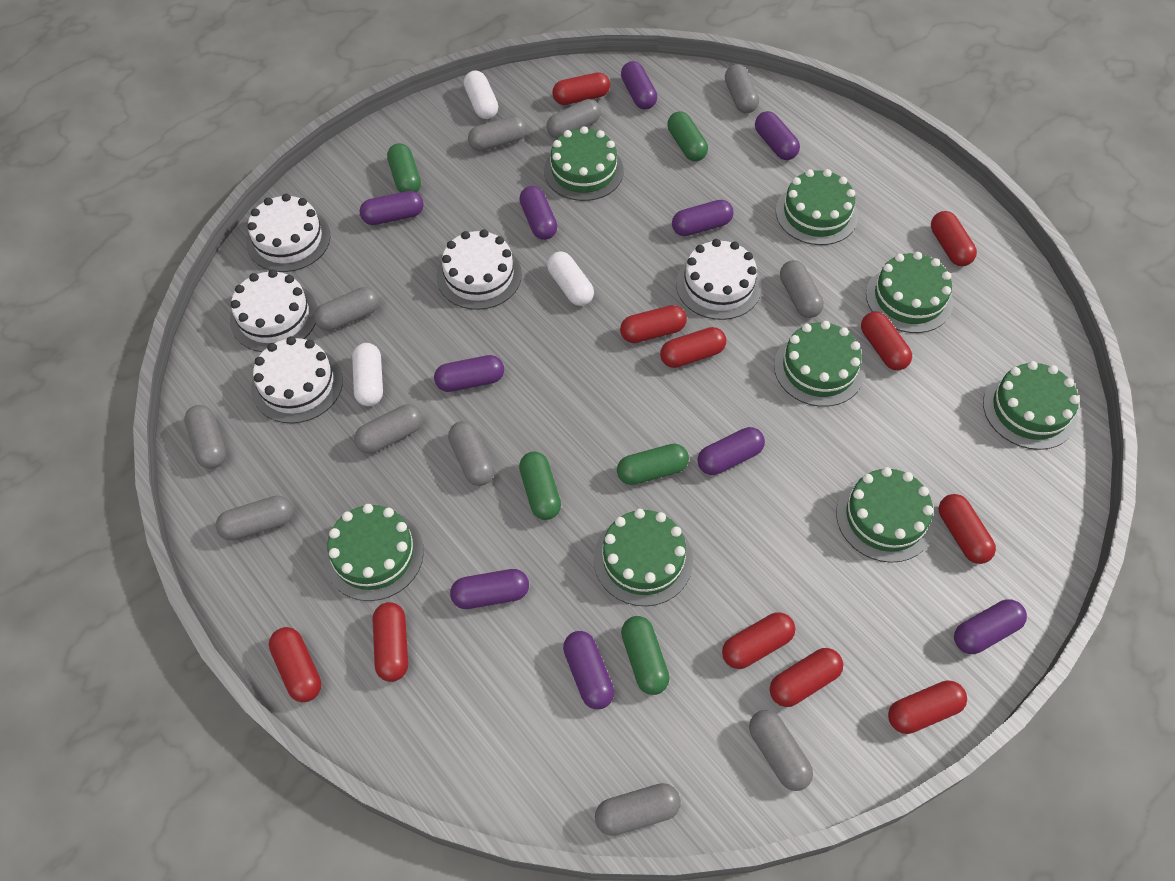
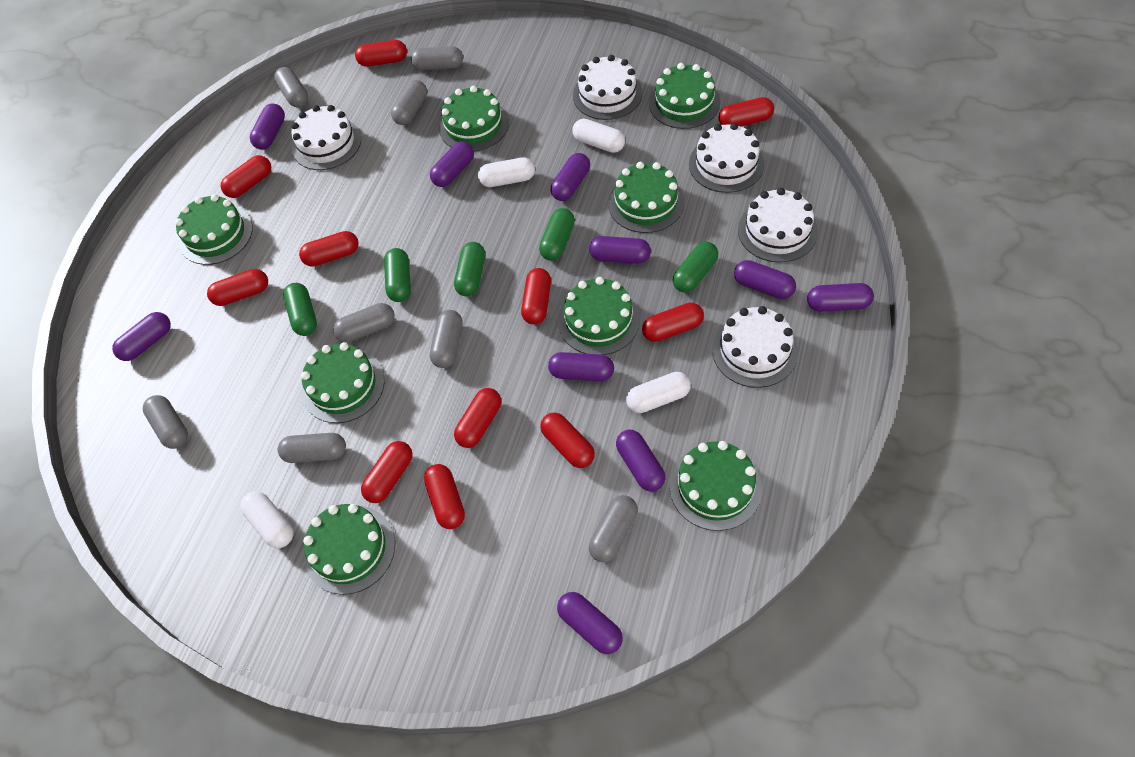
grey capsule: [184,405,226,469] [216,496,293,541] [314,287,380,331] [354,404,423,454] [448,421,494,486] [468,116,527,151] [546,99,601,139] [595,783,681,836] [725,64,759,113] [749,710,813,791] [780,260,824,318] = 11 -> [143,395,188,449] [274,67,308,108] [277,433,346,463] [333,303,395,342] [391,80,427,125] [411,46,463,70] [430,310,462,368] [589,495,638,563] = 8
white capsule: [352,343,383,406] [464,70,498,119] [547,251,594,306] = 3 -> [240,491,294,548] [478,157,535,187] [572,119,625,153] [626,372,691,413] = 4

